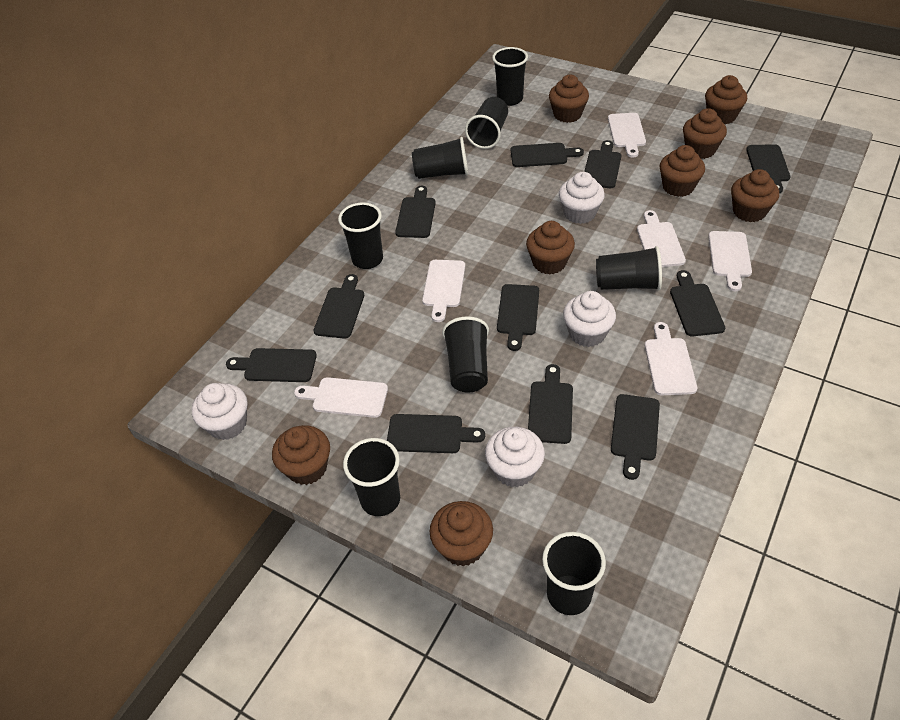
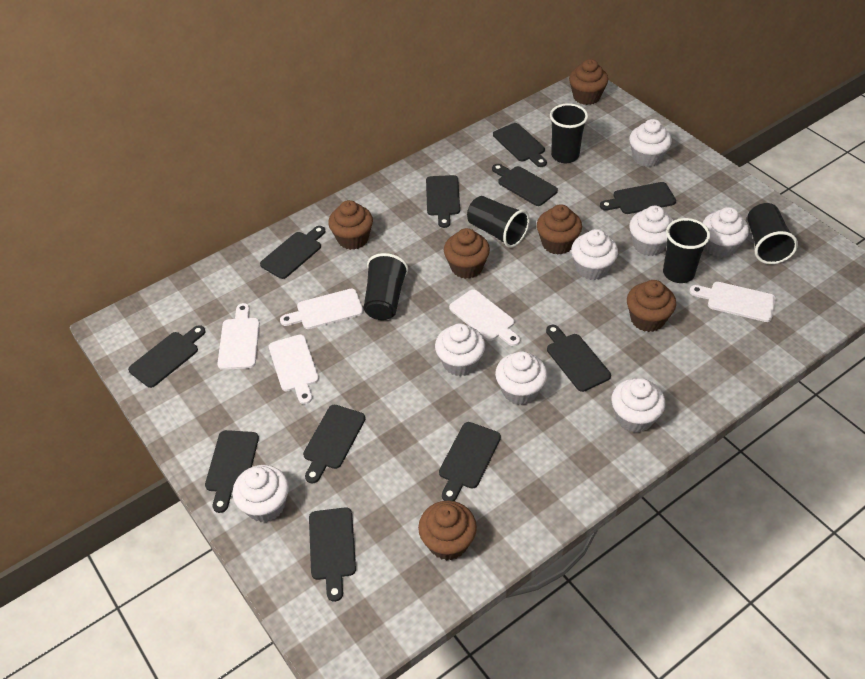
black cup: [338,203,383,269] [343,438,400,516] [412,137,468,179] [442,316,489,393] [465,97,508,149] [492,47,528,106] [542,532,606,615] [596,246,662,291] = 8 -> [364,253,408,320] [467,196,530,248] [550,103,588,163] [663,218,710,283] [747,203,798,264] = 5
brown cupcake: [272,425,330,485] [429,501,493,566] [526,221,575,275] [549,75,589,123] [660,145,705,197] [683,108,727,159] [705,75,747,124] [731,169,779,222] = 8 -> [328,200,373,250] [418,501,477,561] [444,228,490,279] [537,204,582,255] [569,59,608,105] [627,280,676,332] = 6
white cupcake: [192,383,248,440] [485,427,545,487] [559,172,605,224] [563,291,616,347] = 4 -> [233,465,289,522] [435,323,485,376] [495,351,547,405] [571,229,618,280] [611,378,665,433] [629,119,672,167] [629,206,674,256] [702,207,749,258] = 8
white cutting board: [294,377,388,418] [422,260,465,322] [608,113,646,157] [637,210,686,267] [645,322,697,395] [708,231,752,291] = 6 -> [217,303,260,370] [269,334,319,404] [280,289,363,329] [449,289,520,346] [689,282,776,322] = 5

